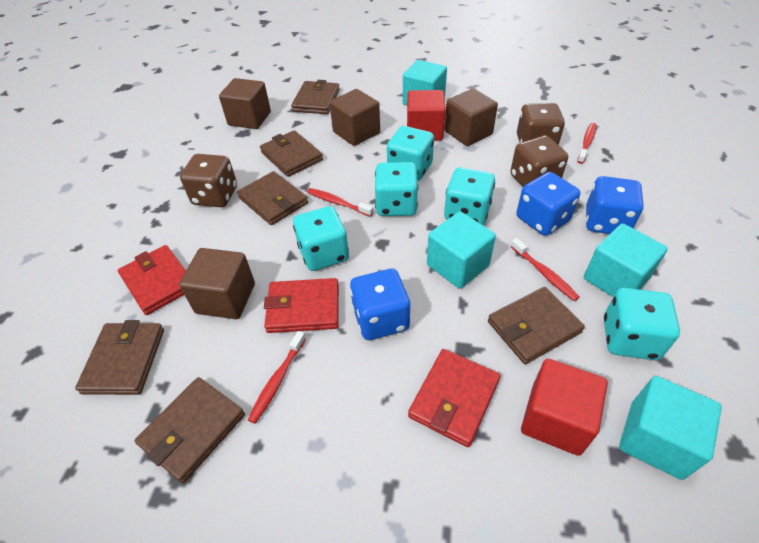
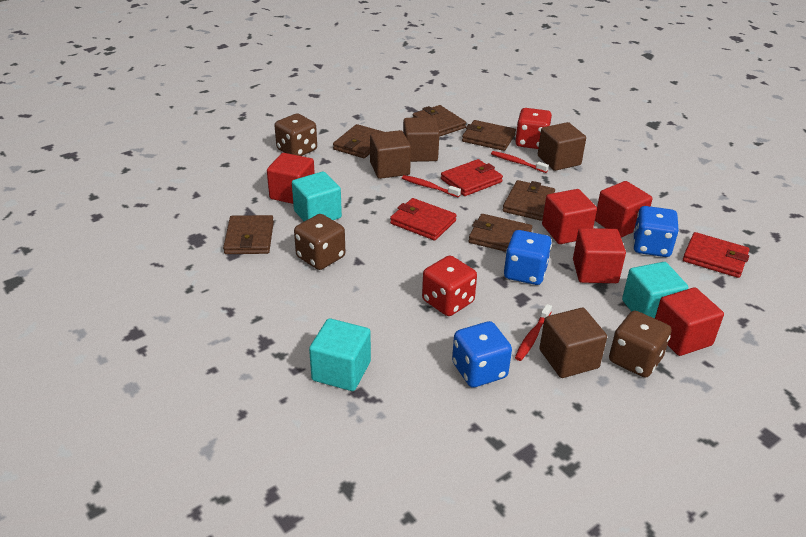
red cube: [407,90,446,141] [521,358,608,456] = 2 -> [267,153,315,204] [542,189,597,244] [573,228,626,283] [595,181,653,237] [655,287,724,356] = 5
red dice: none = 0 -> [422,255,477,316] [515,108,552,149] = 2
red toothbrush: [248,331,306,424] [307,188,373,217] [510,238,580,301] [577,123,596,164] = 4 -> [402,175,461,197] [491,151,549,173] [515,304,552,361] = 3
turquoise cube: [403,60,447,106] [427,212,496,289] [584,224,668,297] [619,376,722,480] = 4 -> [292,171,342,221] [309,318,371,391] [622,262,688,318] = 3
turquoise dice: [293,206,349,271] [375,162,418,216] [387,126,434,181] [444,167,495,225] [604,288,680,360] = 5 -> none = 0

